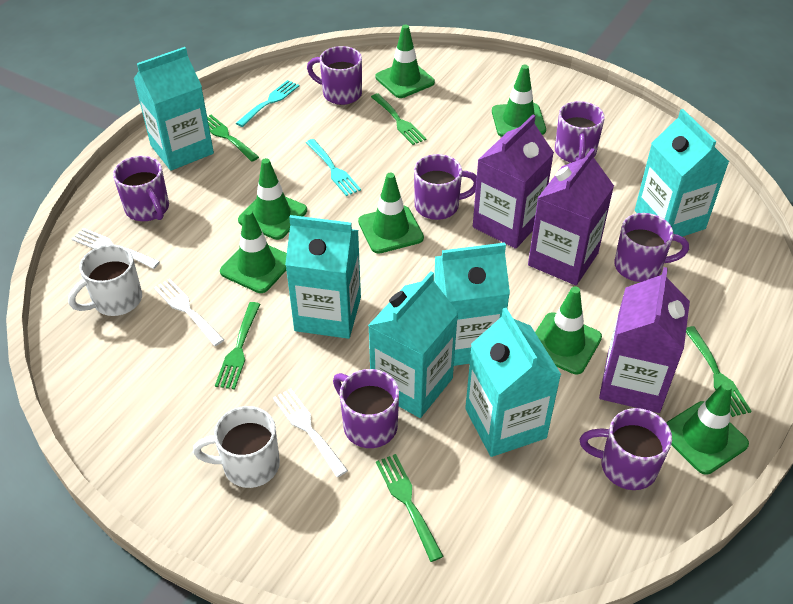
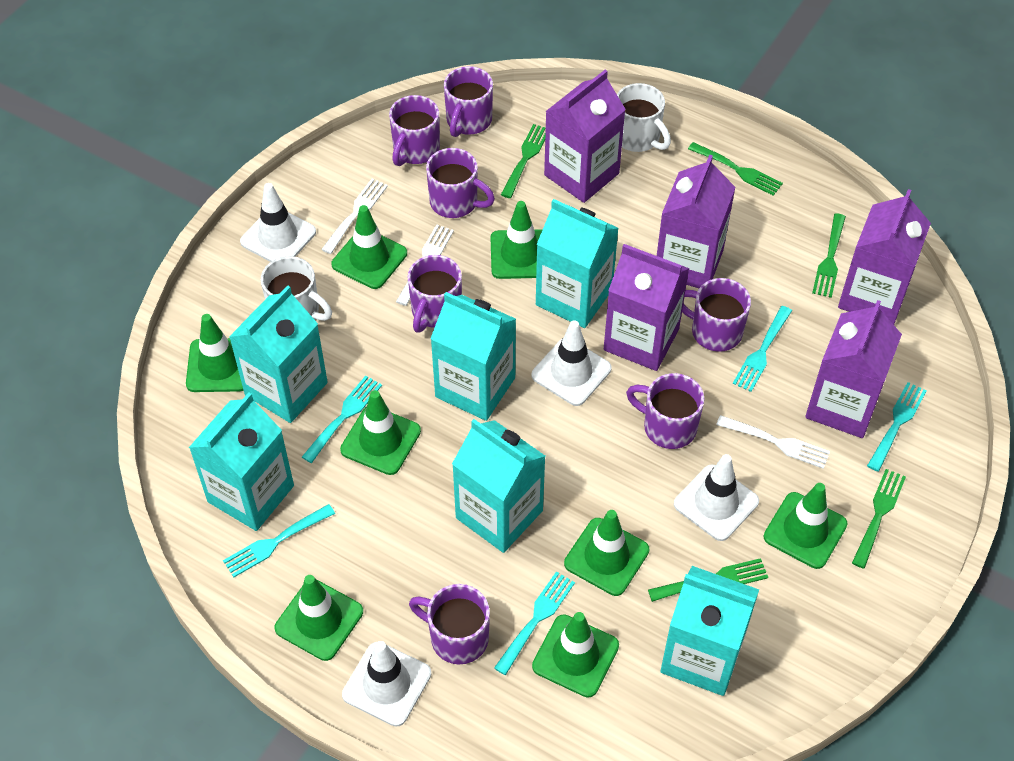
green traffic cone: [220,209,287,293] [238,158,307,240] [358,173,424,254] [376,25,435,98] [492,65,546,137] [535,287,602,374] [666,382,749,475] = 7 -> [186,314,244,392] [275,575,363,661] [331,205,407,289] [340,390,421,475] [491,201,542,279] [532,612,619,698] [564,510,649,596] [764,483,847,569] = 8
purple carton: [473,115,554,249] [528,148,614,286] [599,267,690,413] = 3 -> [544,70,626,203] [604,244,689,371] [657,155,736,288] [805,300,902,438] [838,189,931,325] = 5
turquoise fork: [236,80,299,127] [306,139,361,196] = 2 -> [223,504,335,577] [302,376,382,463] [494,571,575,675] [733,306,792,392] [867,382,926,472] = 5
white traffic cone: none = 0 -> [240,183,316,262] [342,641,431,726] [531,320,611,406] [674,454,759,541] = 4

